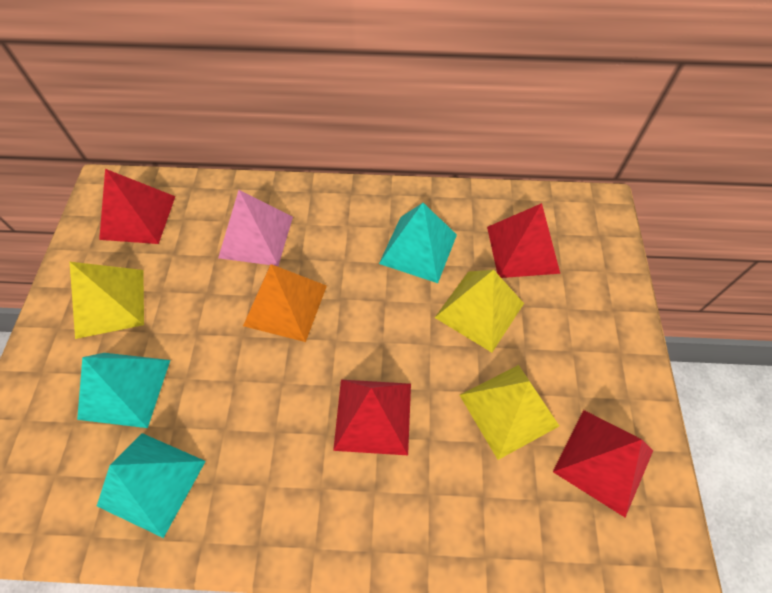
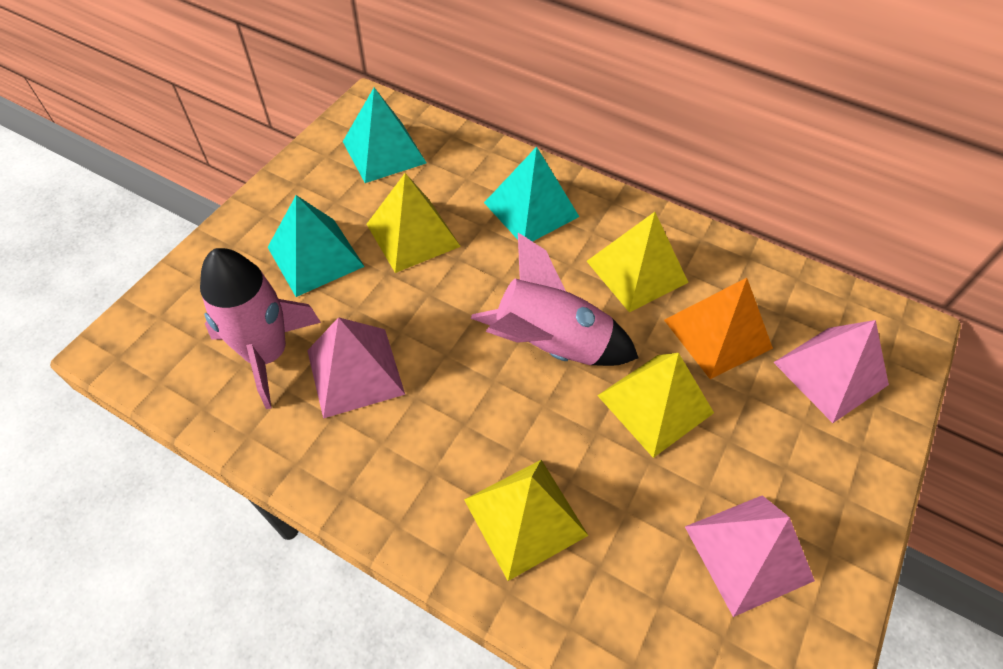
pink pyramid: [218,190,293,266] = 1 -> [307,317,405,419] [685,495,815,617] [773,320,889,423] = 3
pink rocket: none = 0 -> [200,248,321,409] [471,233,639,366] = 2
red pyramid: [99,169,175,244] [333,380,411,455] [487,203,560,278] [553,410,653,517] = 4 -> none = 0
yellow pyramid: [70,262,144,339] [435,270,524,352] [460,365,559,460] = 3 -> [367,173,461,273] [464,460,588,581] [587,212,689,313] [597,353,714,458] = 4

